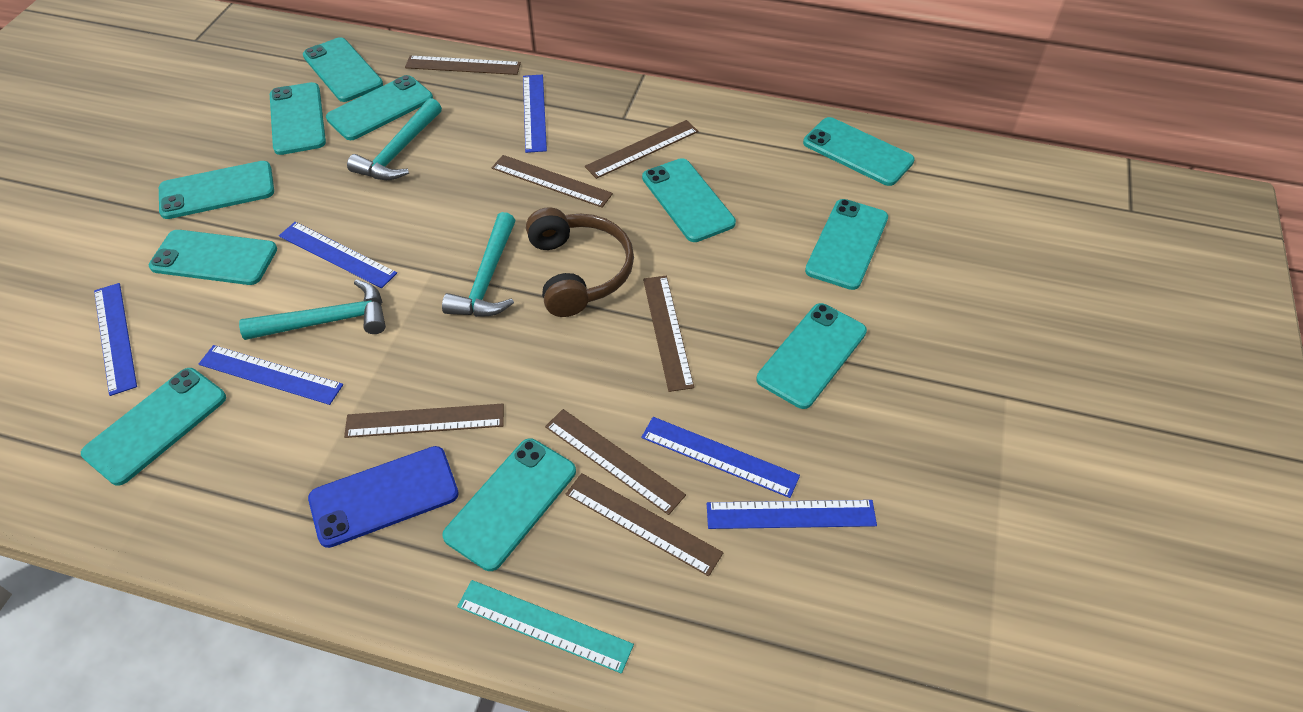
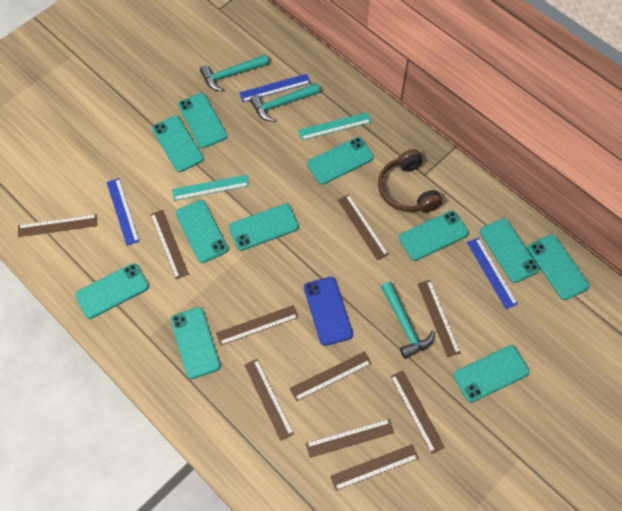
blue ruler: [94,283,137,396] [199,345,343,405] [279,222,397,288] [523,75,547,153] [641,417,800,498] [707,500,877,529] = 6 -> [107,178,140,246] [239,74,311,102] [467,237,518,309] = 3
brown ruler: [344,404,504,438] [405,56,521,75] [492,155,613,208] [545,409,686,515] [566,473,723,576] [585,120,698,179] [643,276,694,392] = 7 -> [18,214,97,237] [150,210,189,279] [216,305,299,346] [244,359,294,441] [290,351,372,401] [306,419,394,458] [330,444,419,491] [338,194,389,260] [390,370,445,454] [418,280,461,357] = 10
turquoise ruler: [457,580,634,674] = 1 -> [172,175,249,201] [298,112,371,140] = 2

